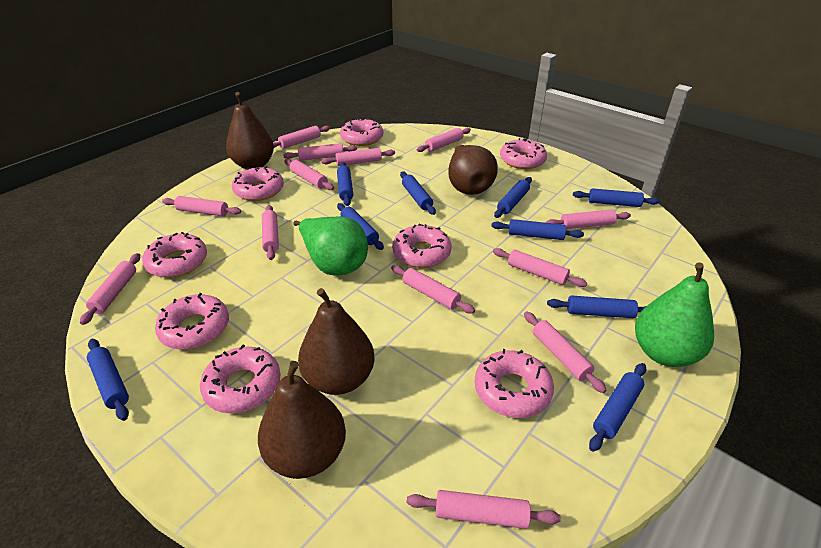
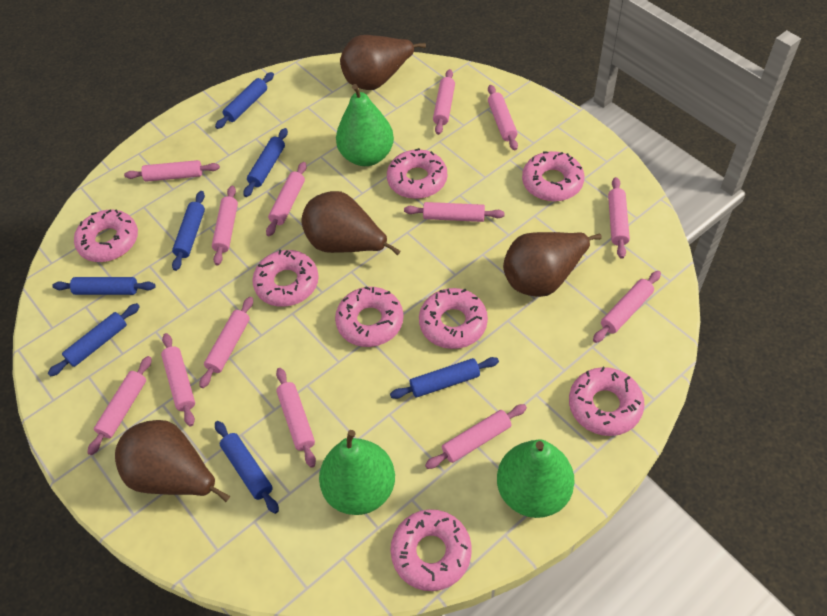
blue rolling pin: [87,339,129,421] [337,162,353,206] [337,203,384,250] [400,171,436,215] [491,219,584,240] [494,177,532,218] [547,295,646,318] [573,188,660,207] [589,363,646,452] = 9 -> [48,303,140,377] [52,277,156,295] [172,191,205,271] [215,72,274,129] [215,421,279,514] [243,128,288,197] [390,357,499,399] = 7
green pear: [293,216,368,276] [635,263,714,367] = 2 -> [319,430,395,515] [336,84,394,166] [497,439,575,518] = 3

